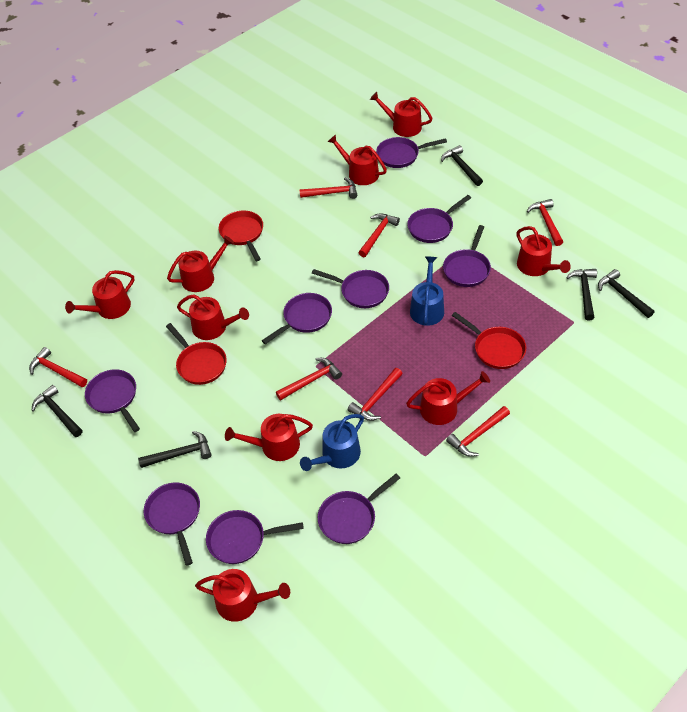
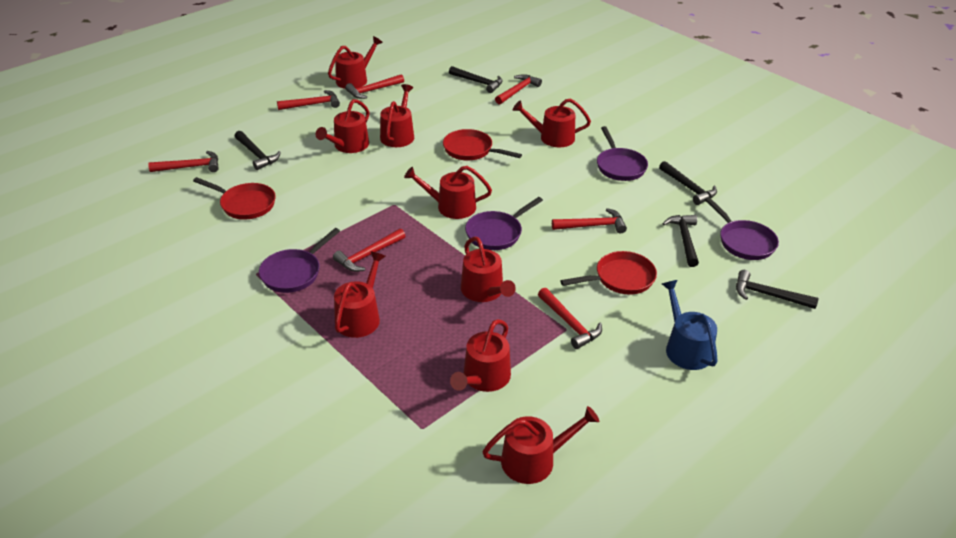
blue watering can: [300,414,364,471] [410,257,444,326] = 2 -> [662,280,718,370] = 1
purple pan: [85,369,140,432] [144,482,200,566] [206,510,304,564] [262,293,332,344] [312,269,389,308] [318,474,400,544] [376,137,447,168] [407,195,471,243] [443,225,491,287] = 9 -> [259,228,340,293] [465,197,543,250] [597,126,648,181] [704,197,779,260] = 4

